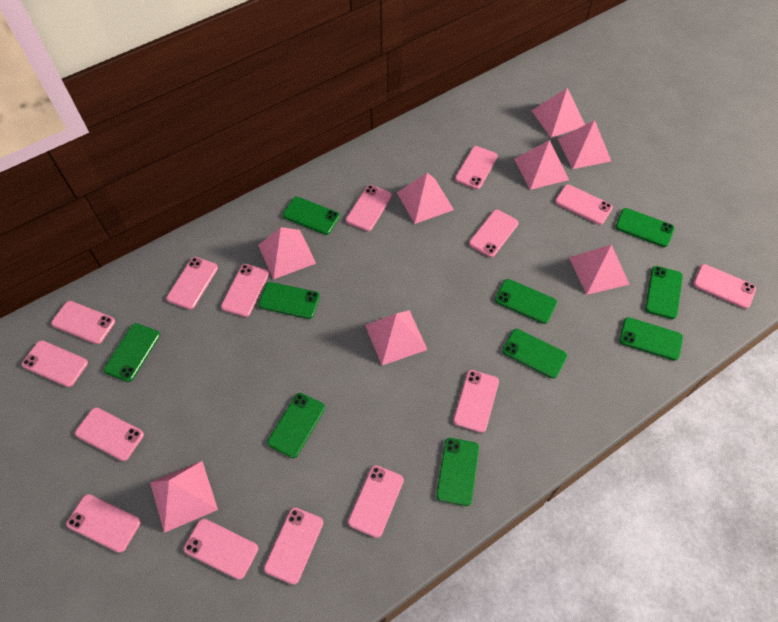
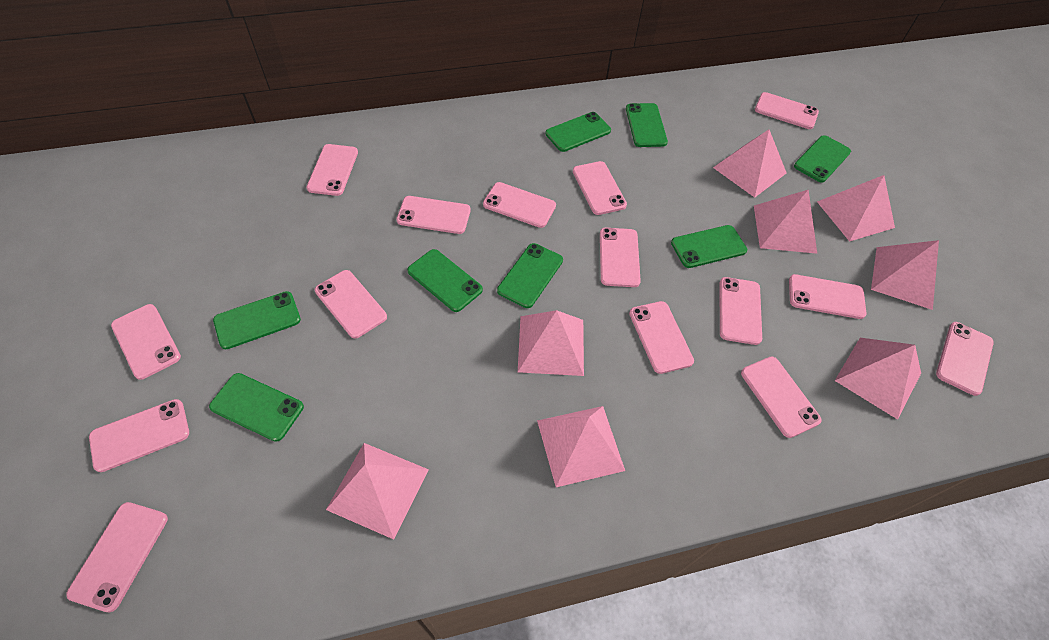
green phone: [104,323,160,382] [259,282,320,319] [267,393,325,458] [283,197,340,235] [436,438,479,506] [495,279,557,324] [502,329,567,379] [615,208,674,247] [619,317,683,361] [645,266,683,319] = 10 -> [209,373,304,442] [213,291,301,349] [407,249,483,312] [497,243,563,308] [545,112,611,152] [626,103,668,147] [671,225,747,268] [794,135,851,183] = 8

